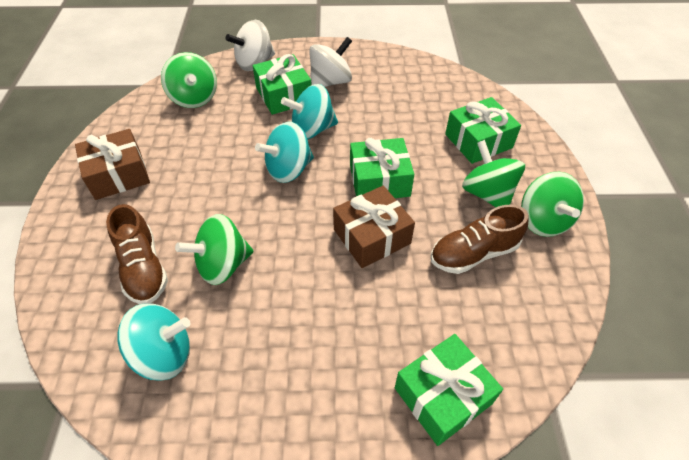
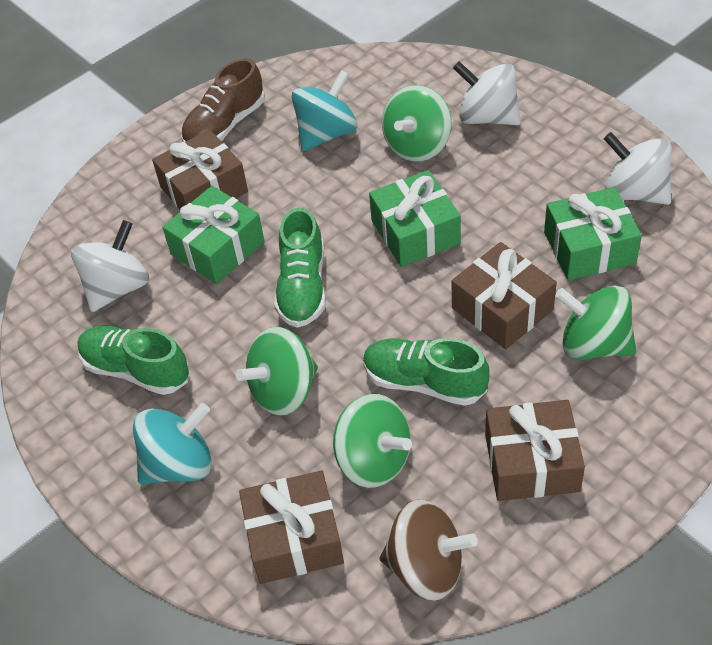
brown gift: [75,129,150,200] [333,186,415,268] = 2 -> [152,129,248,209] [239,470,344,584] [452,242,557,349] [485,400,585,501] = 4
brown shoe: [106,204,168,304] [431,205,528,274] = 2 -> [181,58,265,142] = 1
brown spinning top: none = 0 -> [380,499,478,601] = 1
green gift: [253,54,312,115] [350,138,414,198] [395,334,503,446] [445,97,521,164] = 4 -> [162,186,264,284] [369,170,461,267] [544,187,642,280] = 3
green shoe: none = 0 -> [78,326,189,395] [274,208,326,328] [363,338,490,406] = 3
turquoise spinning top: [117,304,190,381] [255,122,314,183] [281,84,338,139] = 3 -> [133,403,212,484] [292,70,358,151] = 2
white spinning top: [226,20,275,71] [309,37,352,87] = 2 -> [71,220,149,312] [453,61,521,125] [604,132,672,205] = 3

